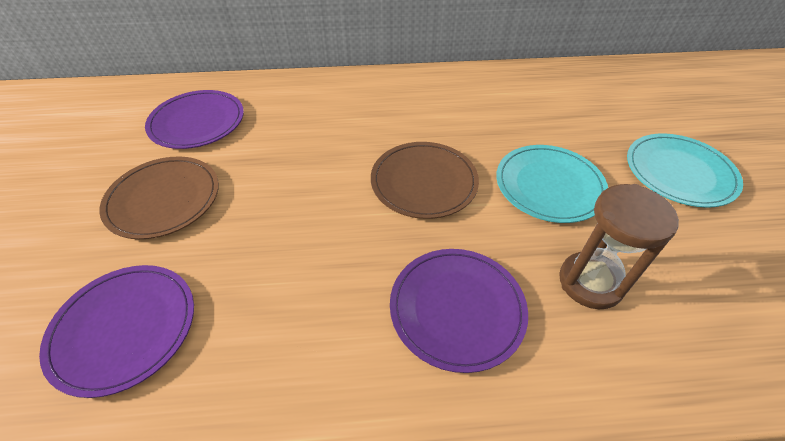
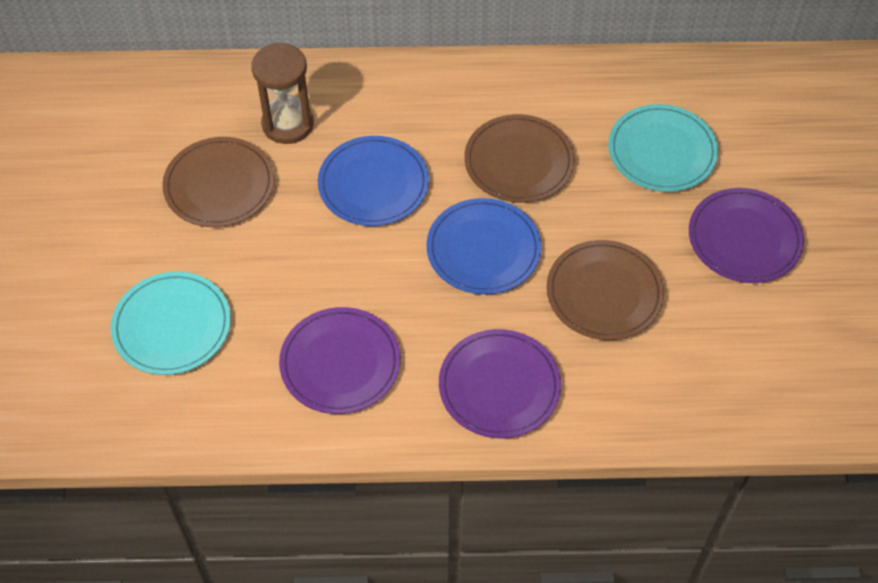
blue plate: none = 0 -> [318,136,429,226] [426,198,542,295] = 2
brown plate: [99,156,219,239] [371,142,479,219] = 2 -> [162,137,275,227] [464,114,575,203] [546,240,664,340] = 3

